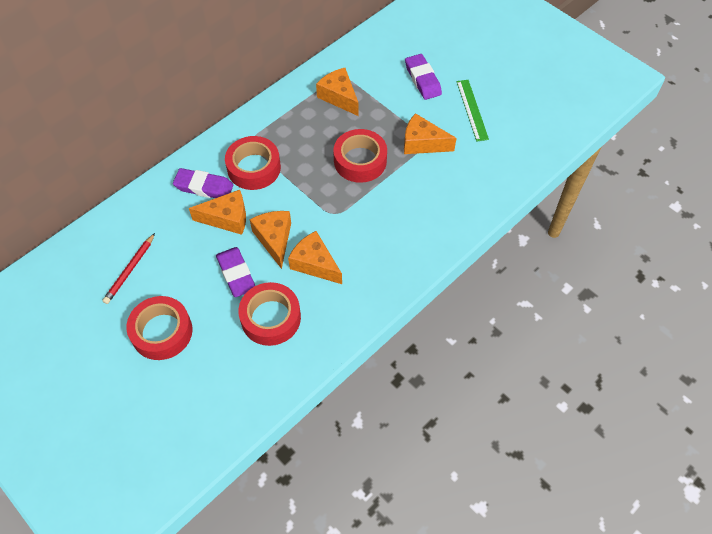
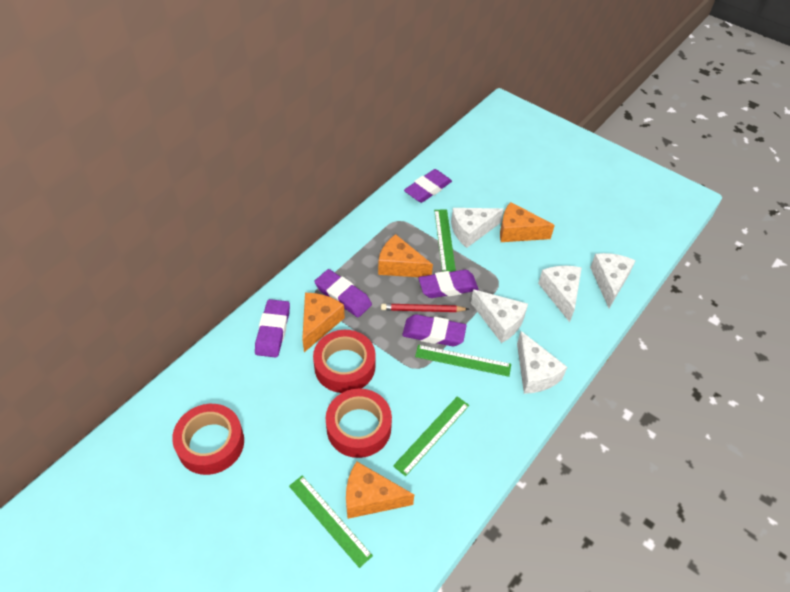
green ruler: [457,80,489,141] = 1 -> [289,476,373,568] [393,396,469,476] [415,345,511,377] [434,209,456,272] = 4
orange cheese: [189,190,246,235] [250,211,291,269] [288,231,342,284] [316,68,359,116] [404,113,457,154] = 5 -> [302,293,345,352] [346,461,414,519] [378,234,433,277] [500,202,555,242] = 4
purple eraser: [173,168,234,198] [216,247,255,297] [405,54,442,100] = 3 -> [255,299,290,357] [314,269,372,317] [402,314,467,346] [404,169,452,203] [418,270,479,298] = 5
red tape: [126,296,192,360] [225,136,281,190] [238,282,301,346] [333,129,387,183] = 4 -> [172,404,244,475] [313,330,376,393] [326,389,392,458] = 3
white cheese: none = 0 -> [451,208,504,248] [471,289,528,343] [517,331,567,394] [538,266,582,322] [590,253,636,308] = 5

